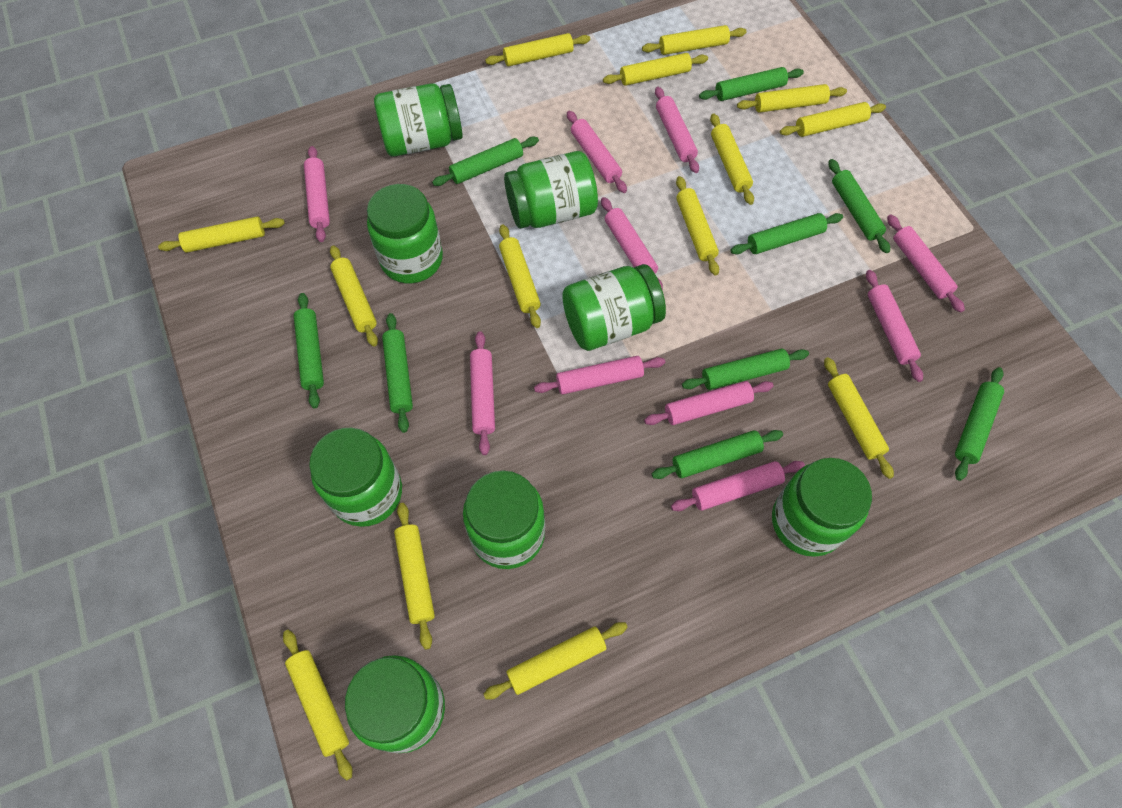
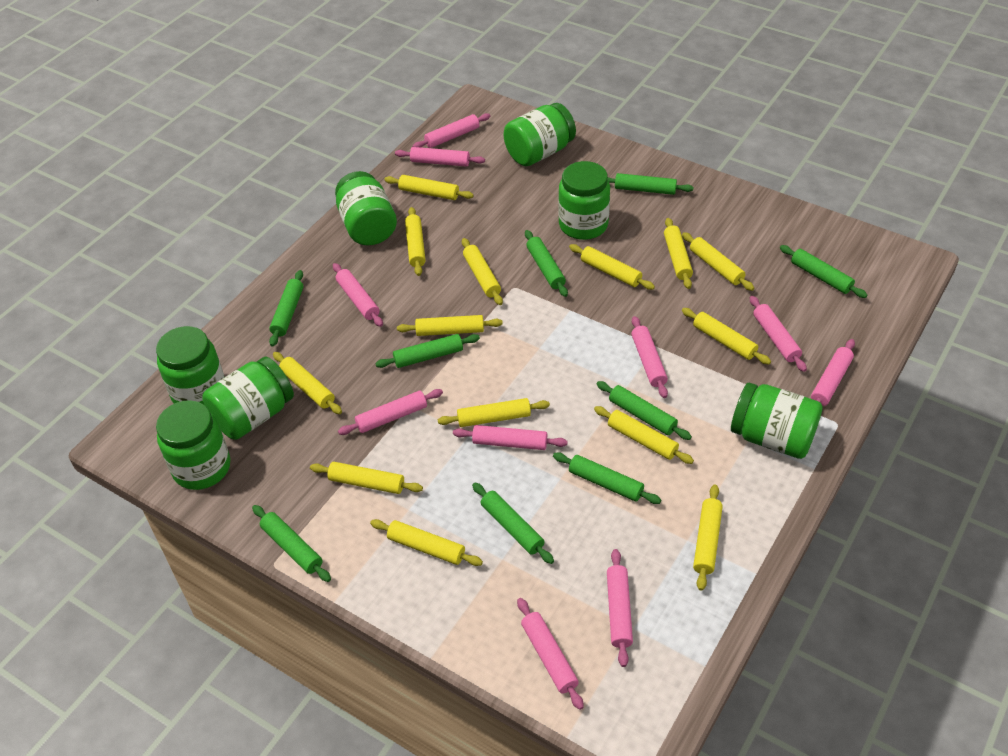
green jar: [309,428,402,527] [345,655,445,753] [367,184,443,283] [374,83,463,157] [463,471,545,569] [504,151,598,229] [562,264,666,351] [772,458,872,557] = 8 -> [156,326,224,405] [156,400,230,490] [202,357,294,440] [335,171,397,245] [504,103,576,166] [558,161,610,240] [731,383,823,459] = 7

